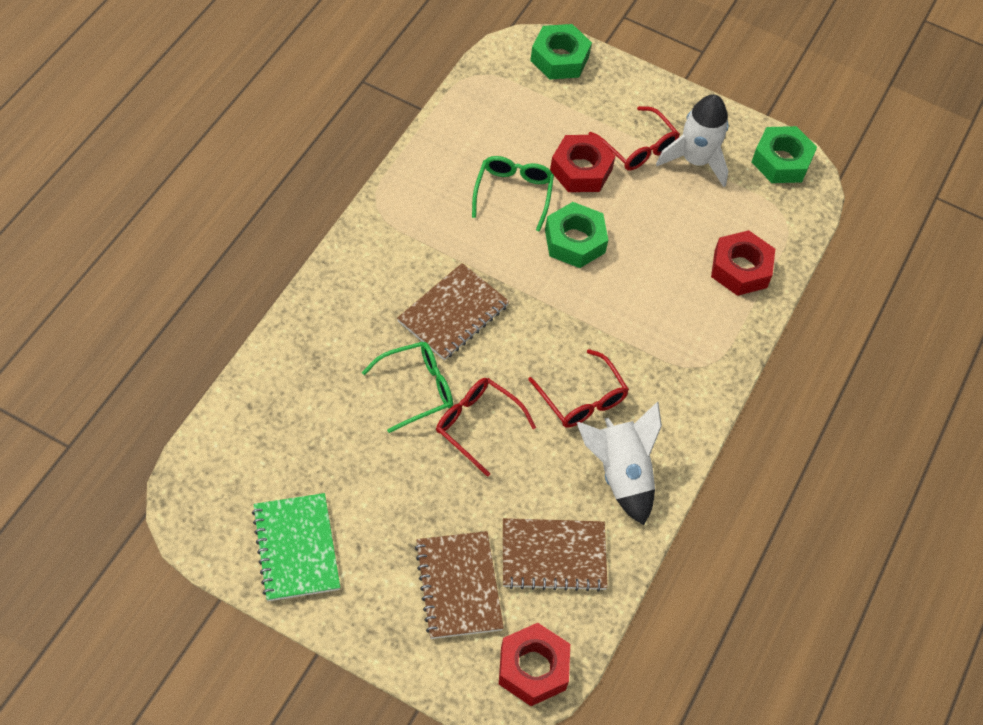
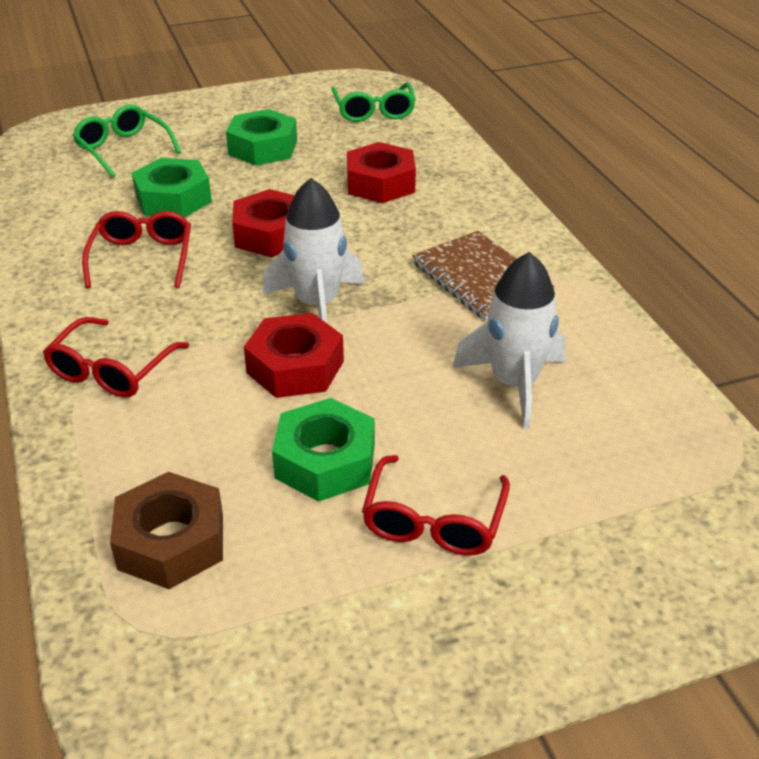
brown notebook: [397,263,509,360] [415,531,504,639] [503,518,608,592] = 3 -> [412,231,554,321] = 1
brown nut: none = 0 -> [110,472,223,589] = 1
green notebook: [252,493,340,601] = 1 -> none = 0

